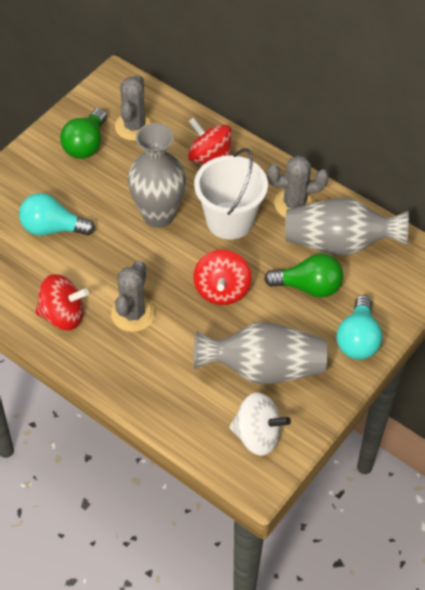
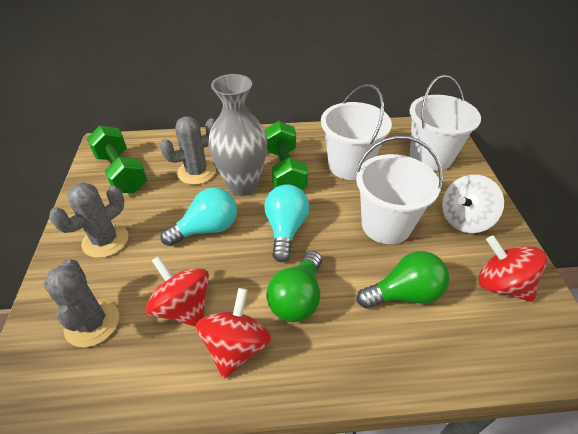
green dumbbell: none = 0 -> [87,126,147,193] [264,121,308,190] = 2
grey vase: [128,123,186,228] [194,322,328,384] [285,198,409,256] = 3 -> [208,74,267,196] = 1
white bucket: [194,148,268,239] = 1 -> [321,84,392,180] [356,136,443,244] [410,75,481,171] = 3

